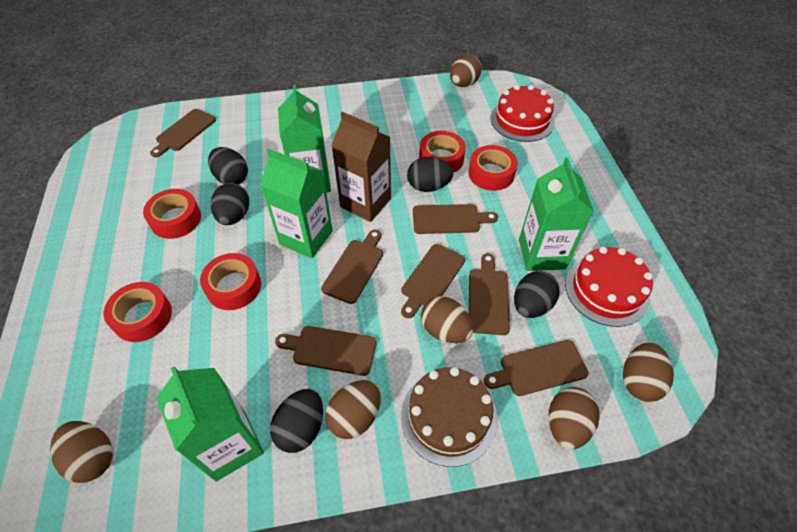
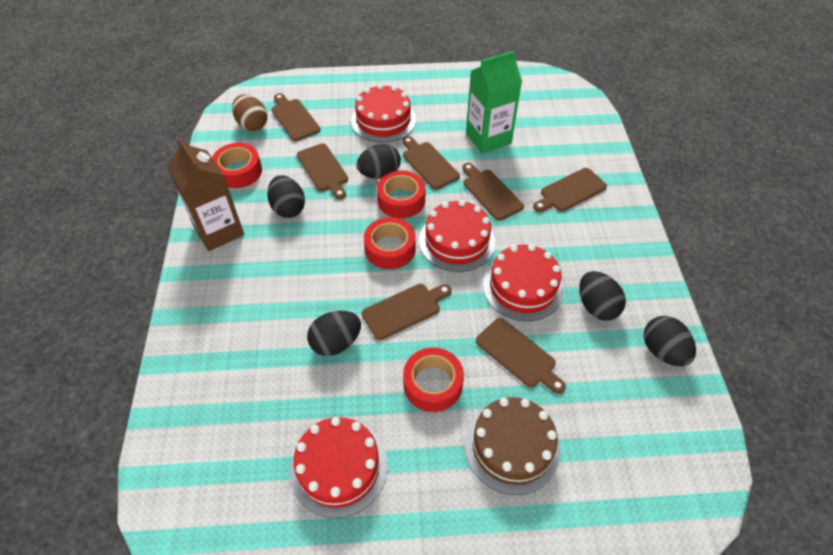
brown egg: [50,421,113,483] [325,380,381,439] [421,296,473,343] [450,55,482,87] [549,387,600,449] [623,342,674,402] = 6 -> [232,95,267,131] = 1
green carton: [156,367,264,482] [260,149,333,258] [278,85,331,192] [519,157,594,271] = 4 -> [466,50,522,154] = 1
red cake: [491,85,555,142] [565,247,653,327] = 2 -> [290,417,388,518] [351,84,416,143] [419,200,495,272] [483,244,564,321] = 4
red tape: [104,282,172,342] [143,189,201,239] [200,253,261,310] [419,131,466,172] [468,145,518,191] = 5 -> [212,143,262,188] [364,217,416,269] [377,170,425,218] [403,348,464,412] = 4

